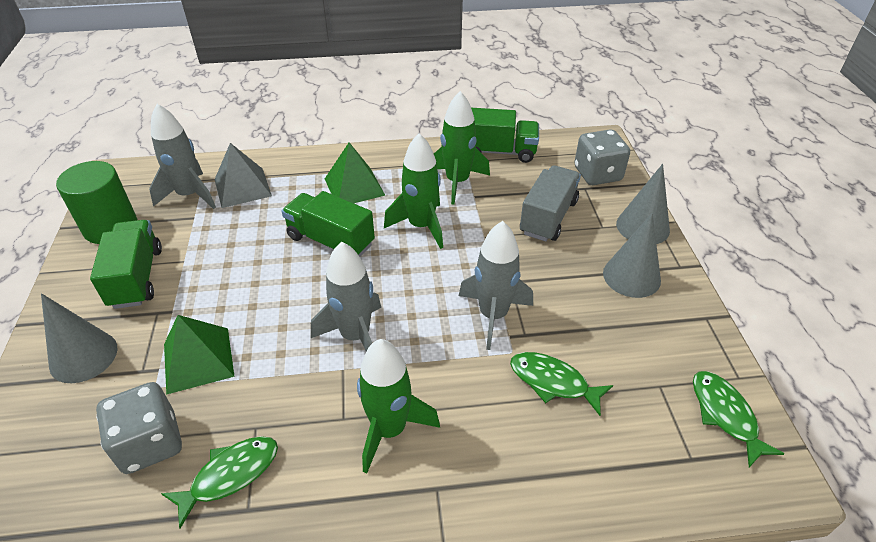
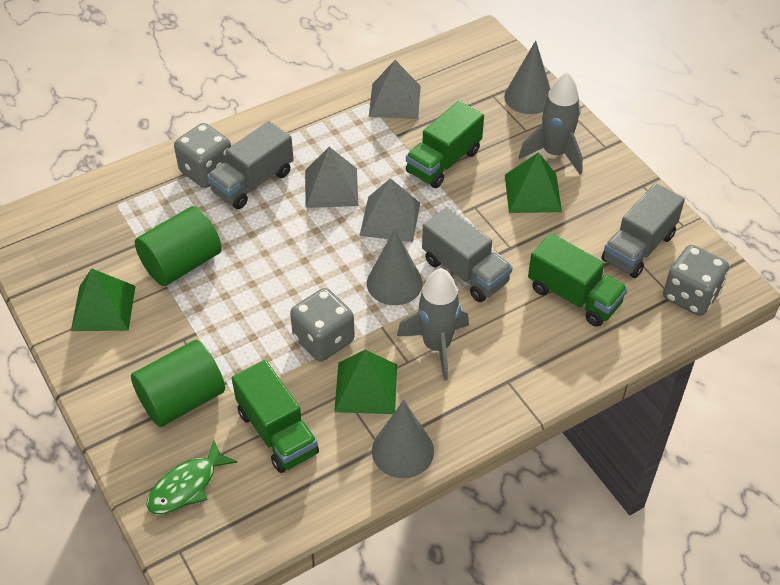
green cylinder: [56,161,137,244] = 1 -> [131,340,225,427] [135,206,222,286] = 2
green fish: [161,436,278,528] [510,352,613,416] [693,371,785,467] = 3 -> [146,440,237,514] = 1
green pyramid: [164,315,235,395] [325,142,385,203] = 2 -> [71,268,135,331] [334,350,397,414] [505,152,562,213] = 3
green rocket: [357,339,440,474] [384,133,443,249] [434,91,490,204] = 3 -> none = 0
grey dice: [96,382,182,474] [574,129,630,185] = 2 -> [174,123,231,188] [290,288,355,361] [663,245,729,316] = 3
grey pyramid: [214,143,272,208] = 1 -> [305,147,358,208] [359,178,420,242] [369,60,421,119] = 3
grey rocket: [149,104,216,209] [311,242,381,351] [459,221,533,350] = 3 -> [397,268,469,381] [519,72,583,175] = 2
grey truck: [520,165,581,241] = 1 -> [207,121,294,209] [422,207,513,302] [601,183,685,278] = 3

